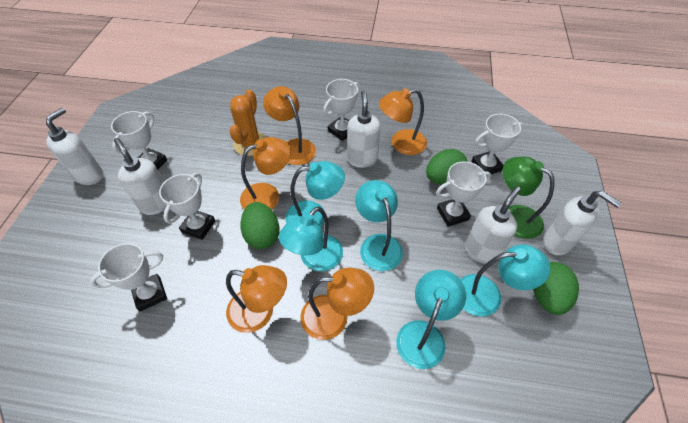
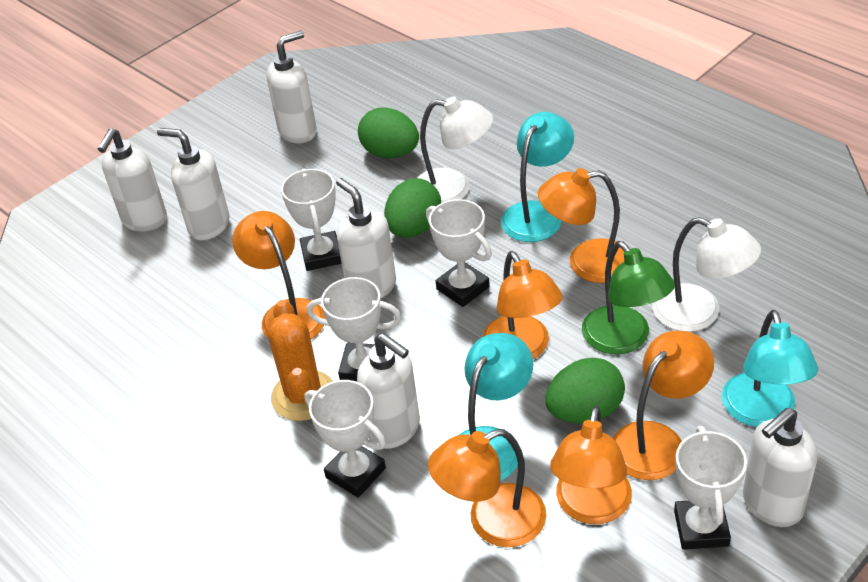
orange lamp: [226,265,287,333] [240,137,291,210] [263,86,316,165] [300,267,374,340] [379,88,427,155] = 5 -> [232,211,325,339] [428,429,547,547] [482,251,563,359] [538,168,624,283] [550,406,632,524] [613,331,714,480] = 6
turquoise lamp: [279,207,343,271] [285,161,345,227] [355,180,403,271] [396,270,466,369] [460,244,550,317] = 5 -> [459,333,533,481] [501,112,574,242] [722,310,818,427] = 3
white lamp: none = 0 -> [417,97,493,203] [652,217,761,332] = 2
white soap dispenser: [46,108,103,185] [114,138,166,215] [347,90,381,168] [465,187,521,264] [543,191,622,255] = 5 -> [98,128,167,232] [157,128,230,240] [266,31,317,144] [336,178,396,298] [357,333,420,449] [743,408,817,527] = 6
white trophy: [90,243,167,311] [111,111,167,170] [159,173,215,240] [323,79,360,141] [436,162,491,227] [471,114,524,176] = 6 -> [281,168,342,271] [304,380,386,498] [307,277,401,382] [426,199,492,307] [674,426,747,550] = 5

